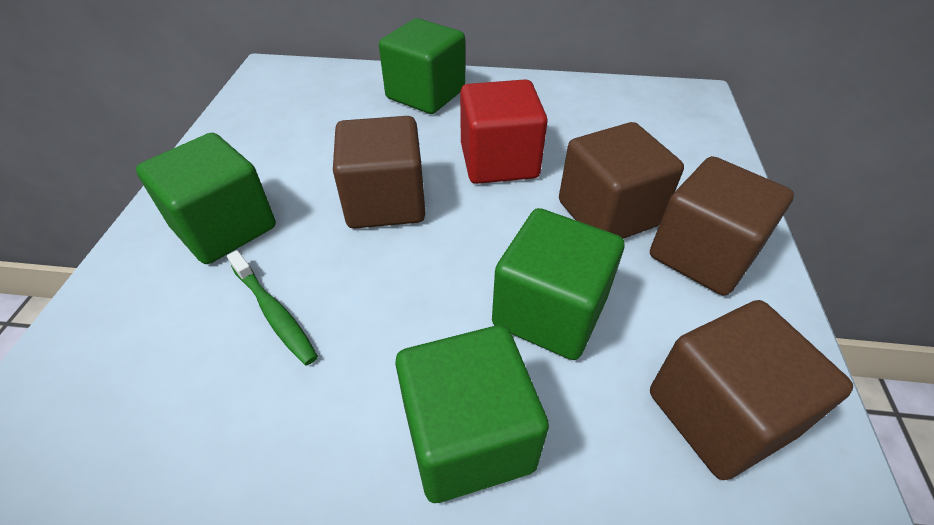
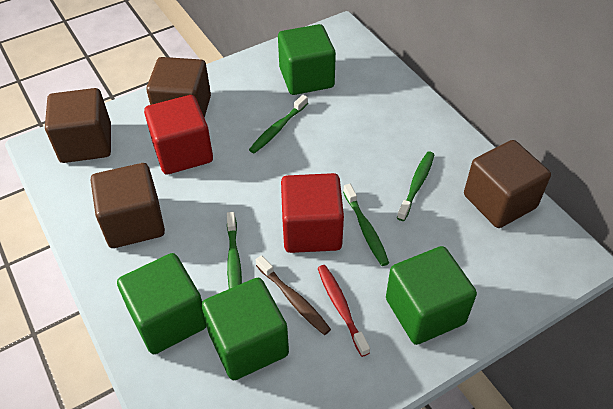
brown toothbrush: none = 0 -> [256,255,331,335] = 1
green toothbrush: [227,250,318,366] = 1 -> [227,212,242,289] [249,95,308,153] [343,184,389,266] [397,152,434,221] = 4
red cube: [460,79,548,184] = 1 -> [144,95,213,175] [281,173,344,253] = 2
red toothbrush: none = 0 -> [317,265,370,357] = 1

